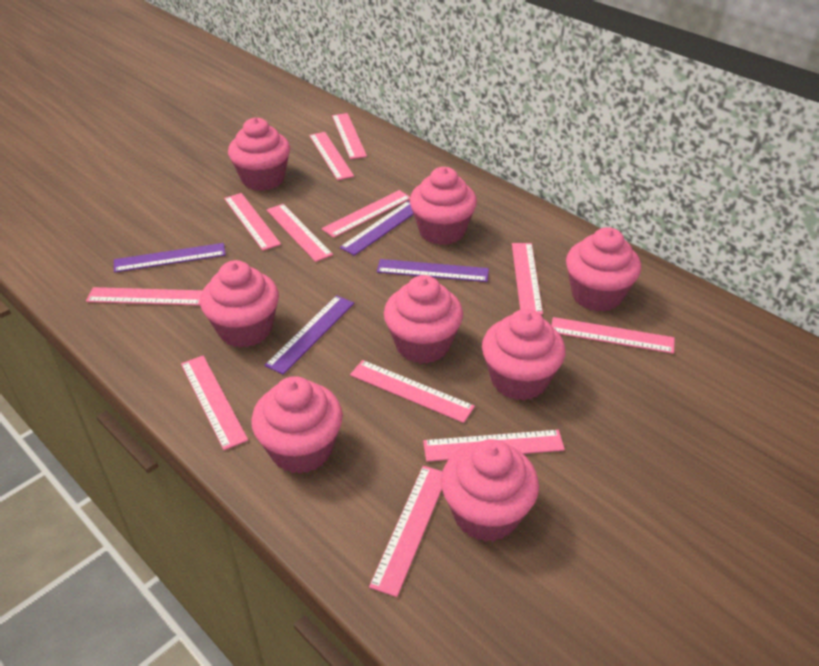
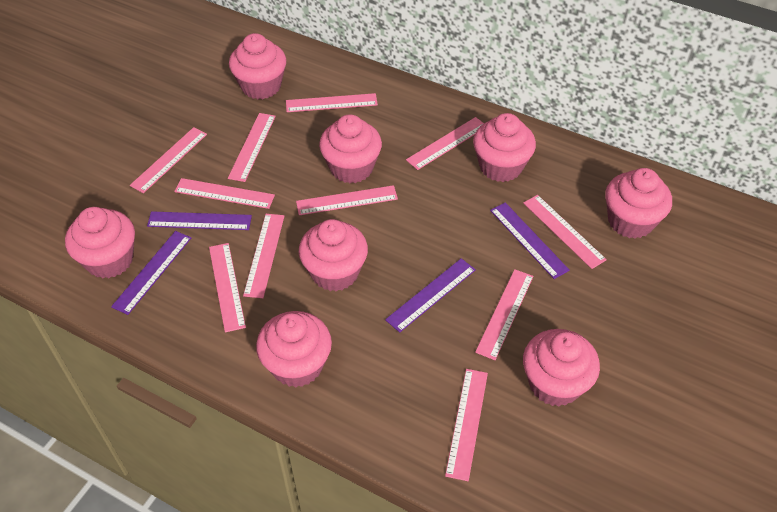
pink ruler: [86,287,203,305] [181,356,248,450] [224,193,281,251] [267,204,333,262] [309,132,354,180] [322,190,410,238] [332,113,367,159] [350,360,475,423] [369,466,442,597] [423,430,565,462] [512,243,543,315] [551,317,675,354] = 12 -> [130,127,207,193] [174,178,275,209] [209,243,246,332] [228,113,276,182] [243,214,284,298] [286,93,378,112] [296,185,398,215] [406,117,484,170] [445,369,488,481] [475,269,533,360] [523,195,607,269] = 11

